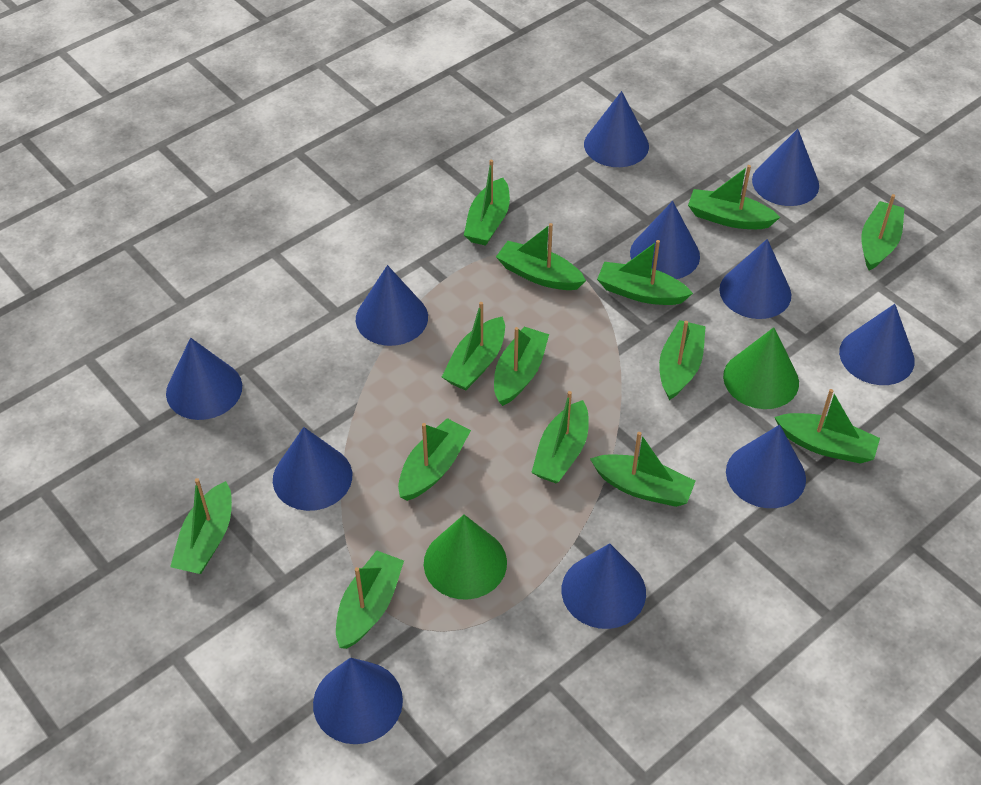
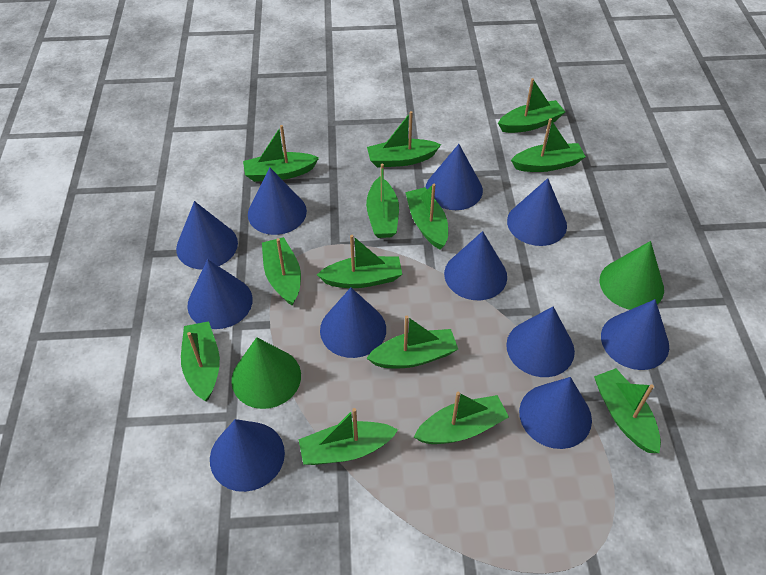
green boat: [170,478,232,574] [336,550,404,649] [398,418,471,501] [442,302,505,390] [464,160,510,246] [494,327,549,406] [496,223,586,290] [531,391,589,483] [590,432,696,507] [597,240,693,305] [659,320,706,400] [688,165,780,229] [774,389,880,464] [861,194,904,271] = 14 -> [181,321,220,401] [243,125,319,182] [262,237,301,306] [298,408,398,465] [317,235,402,288] [366,163,399,238] [366,316,458,368] [367,111,441,167] [405,184,448,250] [414,392,509,444] [498,78,565,133] [511,118,586,172] [594,368,661,453] = 13

